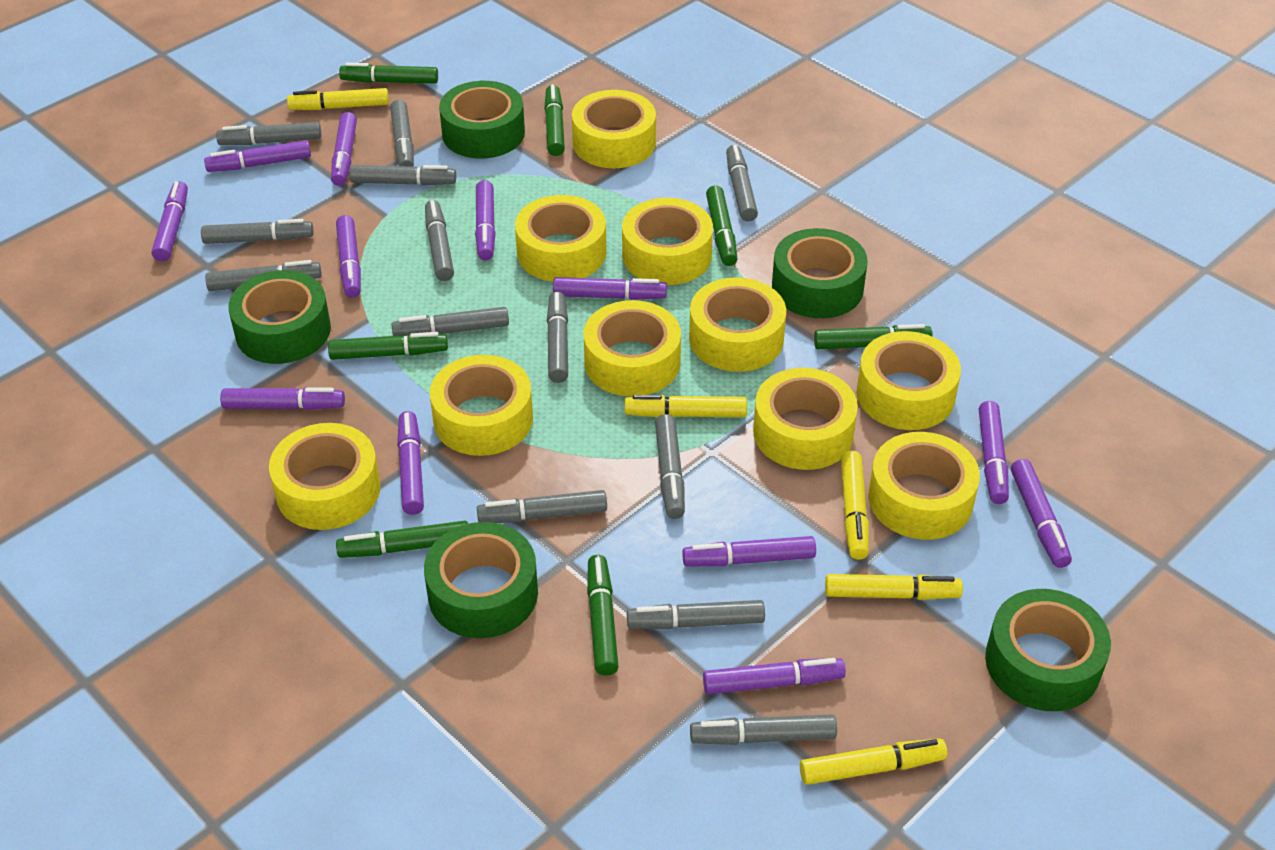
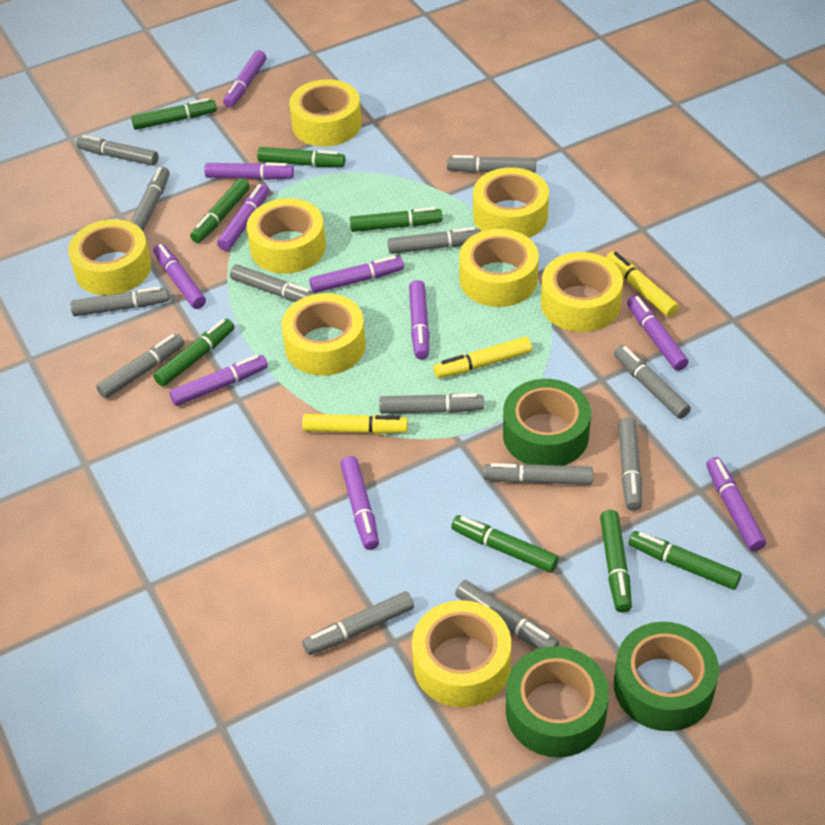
green marker: [328,332,448,360] [336,521,468,558] [339,63,438,84] [544,85,565,156] [587,555,619,676] [706,185,738,266] [814,324,933,349] = 7 -> [131,98,217,130] [153,319,235,387] [190,178,250,243] [257,147,345,167] [350,207,442,232] [451,515,559,573] [600,510,632,613] [629,531,742,590] = 8
green tape: [228,270,331,364] [424,522,538,638] [439,81,525,158] [772,228,868,318] [985,589,1111,711] = 5 -> [503,379,591,466] [506,646,609,757] [614,622,719,731] = 3
purple marker: [152,181,188,262] [204,140,311,172] [220,387,345,410] [331,112,357,186] [336,215,361,298] [397,411,424,515] [475,180,496,260] [553,277,667,300] [682,536,816,566] [703,658,846,694] [979,401,1009,504] [1011,459,1072,568] = 12 -> [154,244,206,309] [169,355,268,406] [204,163,294,180] [217,184,269,251] [223,50,266,108] [309,256,404,293] [340,456,379,550] [409,280,430,359] [627,295,689,371] [706,457,766,551] = 10
yellow marker: [287,88,389,110] [624,395,747,417] [800,739,947,785] [825,574,963,600] [841,451,869,560] = 5 -> [302,414,408,434] [433,336,532,378] [606,251,679,317] = 3
yellow tape: [269,423,380,530] [430,355,533,456] [515,195,607,282] [572,90,656,168] [583,300,681,397] [622,198,713,285] [689,277,786,372] [753,368,858,470] [857,331,961,430] [868,432,980,540] = 10 -> [68,219,151,295] [247,198,326,274] [281,293,366,376] [289,79,362,146] [412,600,511,707] [459,229,539,307] [473,167,549,238] [541,252,623,332] = 8

